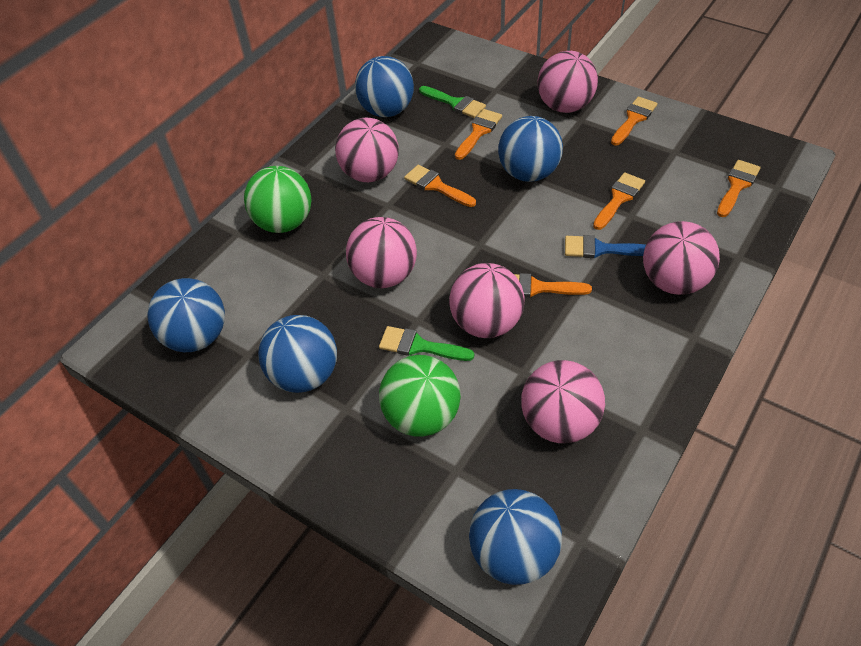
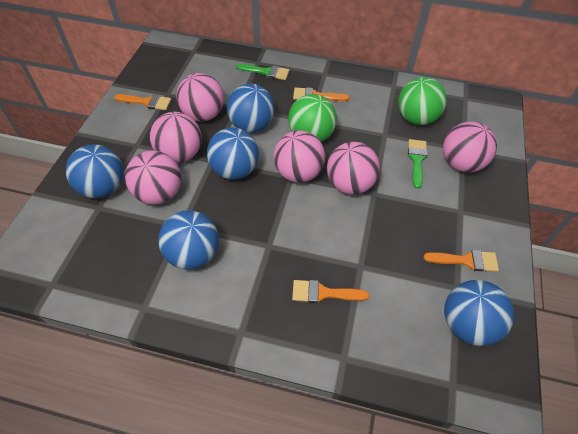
blue brush: [565,235,646,258] = 1 -> none = 0
orange brush: [404,165,476,207] [455,109,502,160] [514,273,592,298] [593,172,645,230] [611,97,657,146] [717,160,761,217] = 6 -> [114,94,171,110] [292,280,369,303] [293,87,349,101] [423,250,499,272] = 4

